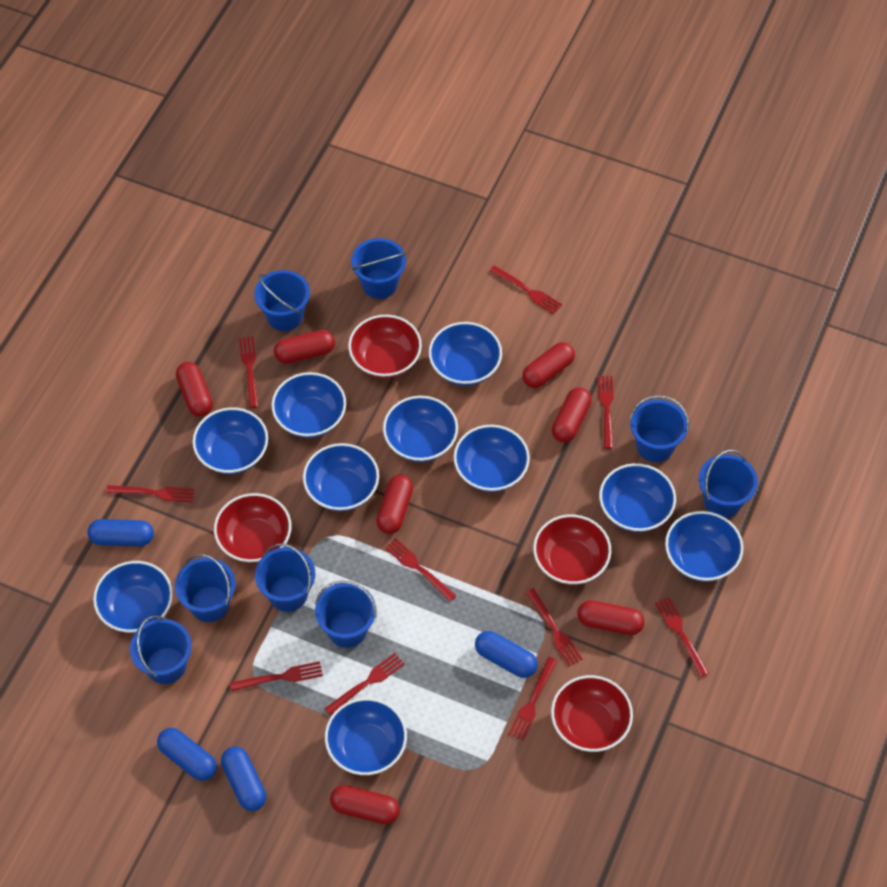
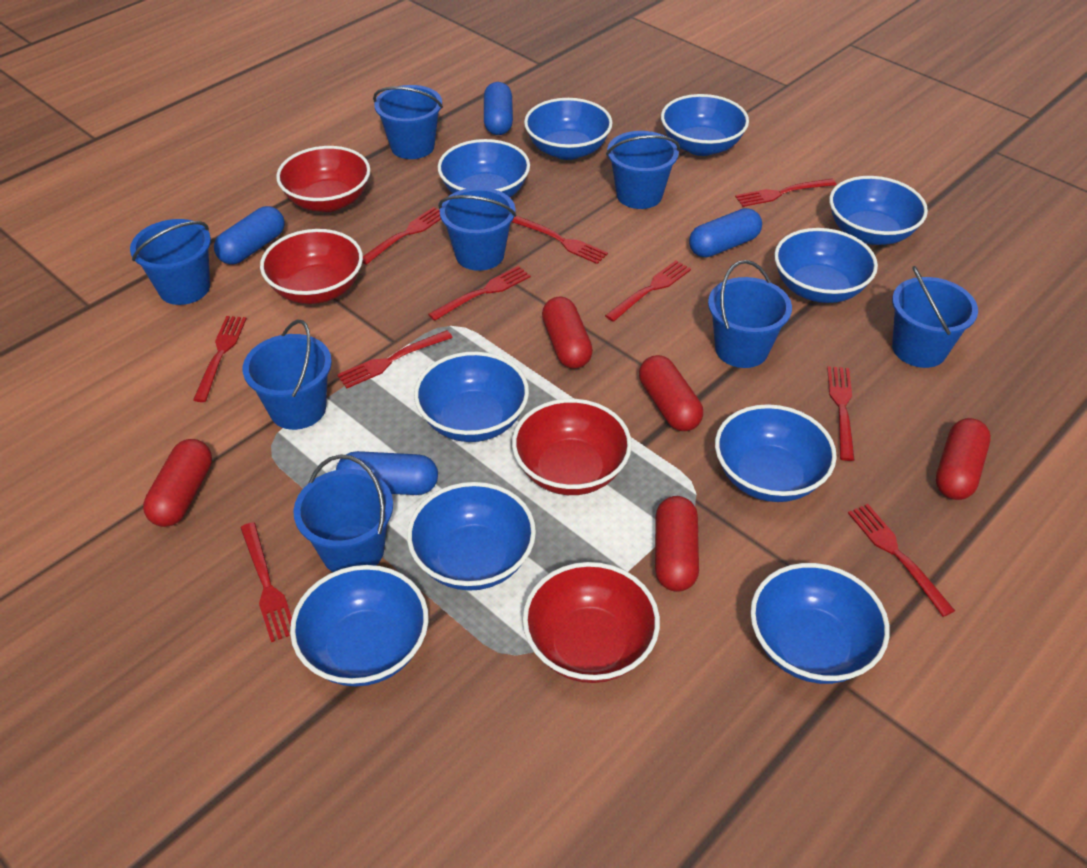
red capsule: [176,362,213,417] [274,330,335,364] [330,785,400,824] [376,475,413,534] [522,342,575,388] [552,387,592,443] [577,600,645,635] = 7 -> [143,439,212,527] [542,297,593,369] [639,355,703,431] [655,496,699,592] [936,418,991,500] = 5

